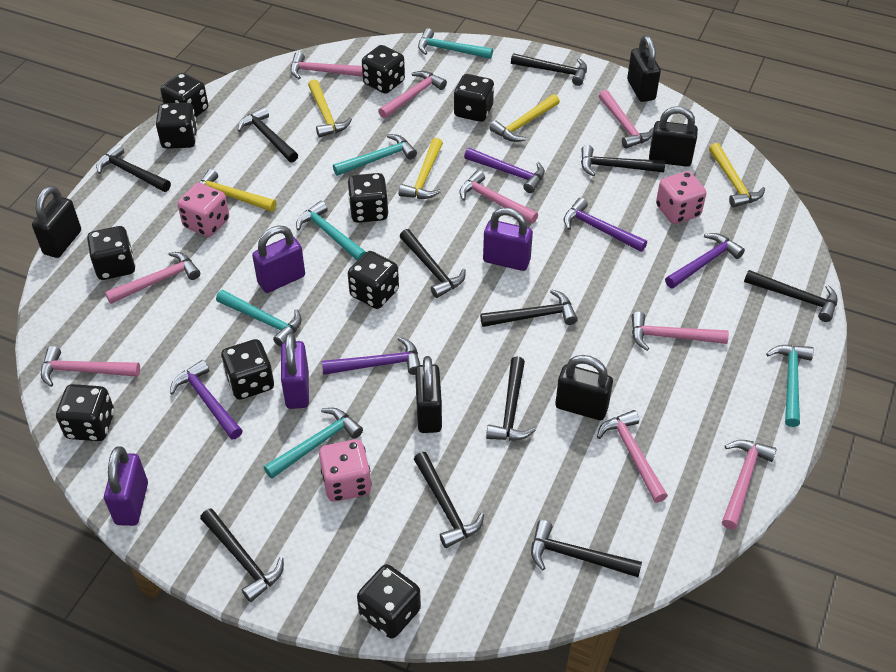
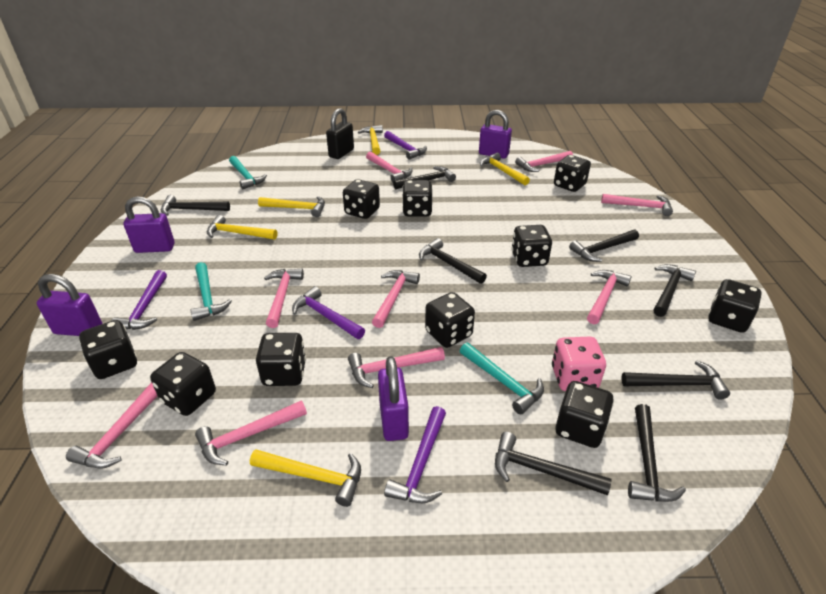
black hammer: [96,144,171,192] [200,508,284,602] [238,107,298,163] [399,229,466,298] [414,452,484,548] [480,290,578,327] [486,356,535,441] [511,53,587,86] [531,520,642,577] [581,145,665,177] [744,270,838,322] = 11 -> [161,195,230,216] [393,166,456,189] [419,238,487,284] [495,432,612,495] [569,230,639,262] [621,360,730,400] [628,404,686,502] [654,264,696,317] = 8
black padlock: [32,186,81,258] [415,356,442,433] [555,355,613,420] [627,35,661,102] [649,106,698,167] = 5 -> [326,108,354,159] = 1
pink dice: [177,183,229,237] [319,439,372,502] [656,171,707,224] = 3 -> [552,336,606,391] = 1
purple hammer: [170,360,243,439] [322,337,420,375] [464,148,545,193] [564,198,647,252] [665,233,745,288] = 5 -> [111,270,167,330] [292,286,365,339] [384,131,427,160] [384,406,446,503] = 4
turquoise hammer: [216,290,302,347] [264,408,363,479] [296,201,366,261] [333,134,417,176] [418,28,493,59] [766,345,814,427] = 6 -> [191,262,232,321] [229,156,267,189] [460,343,544,414] = 3

